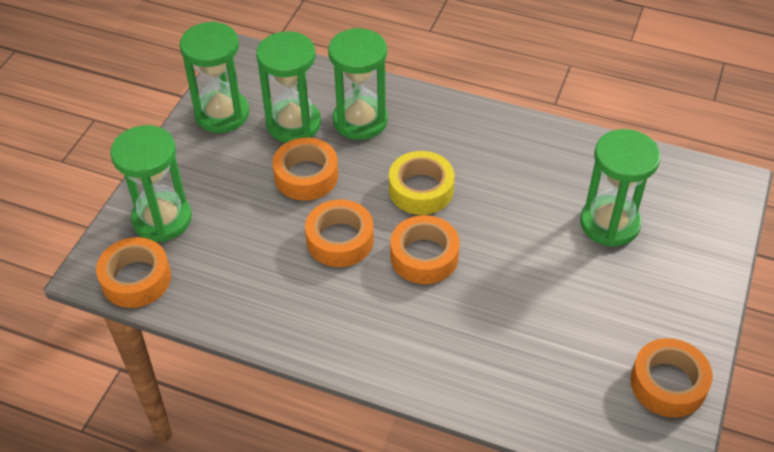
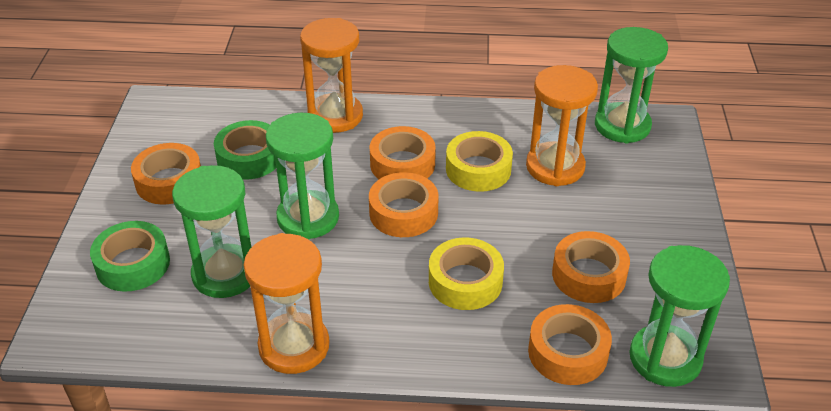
green hourglass: [110,125,192,242] [180,21,249,133] [256,32,321,143] [328,28,388,140] [580,129,661,247] = 5 -> [172,165,252,298] [266,113,339,239] [595,27,668,143] [629,245,730,387] = 4
green tape: none = 0 -> [90,221,170,292] [214,120,276,180] = 2
orange hourglass: none = 0 -> [243,233,329,374] [300,18,363,133] [526,65,598,186] = 3
yellow tape: [389,151,455,215] = 1 -> [429,237,504,310] [446,131,513,192] = 2

